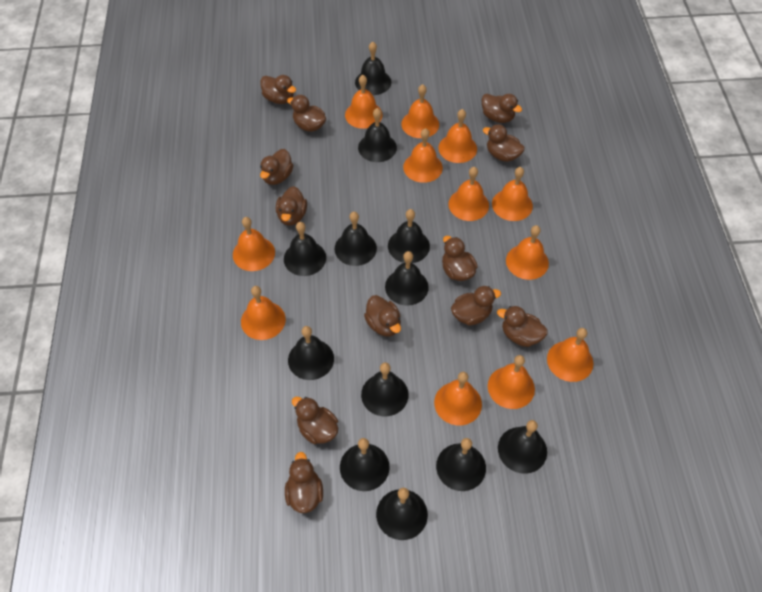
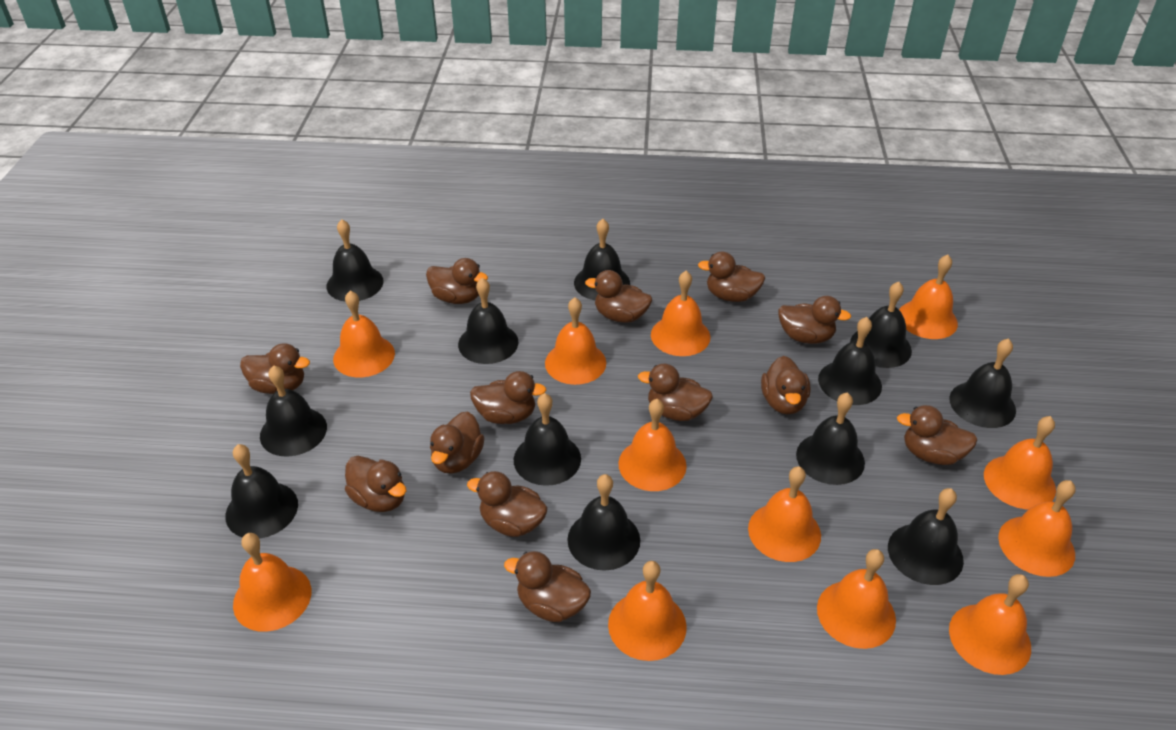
brown duck: [260,75,296,104] [260,149,294,185] [276,186,307,226] [285,452,323,513] [287,95,326,132] [292,397,338,444] [364,295,401,337] [442,236,478,281] [451,286,501,326] [482,94,522,123] [483,124,525,162] [497,306,548,347] = 12 -> [240,343,310,394] [345,456,406,512] [426,258,488,304] [430,411,485,474] [467,471,548,537] [470,371,546,424] [504,551,591,622] [585,270,652,323] [638,364,713,421] [698,252,765,302] [761,356,811,415] [778,296,851,344] [897,405,978,465] = 13

